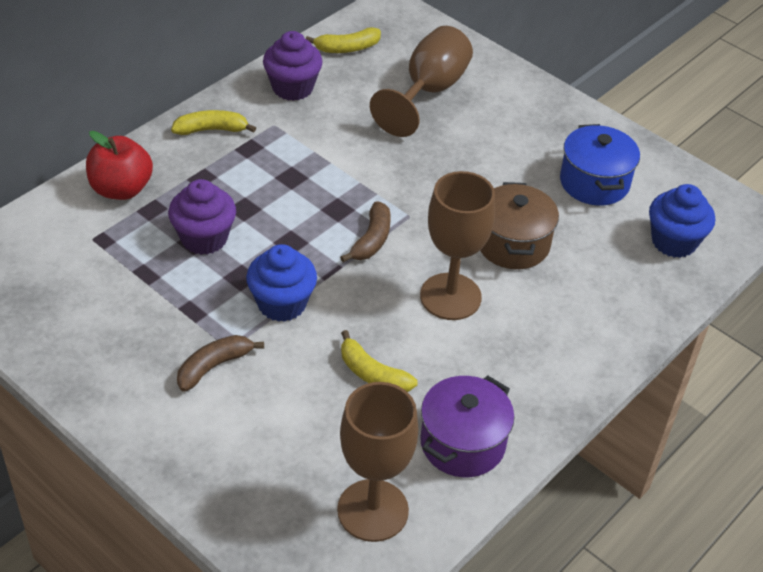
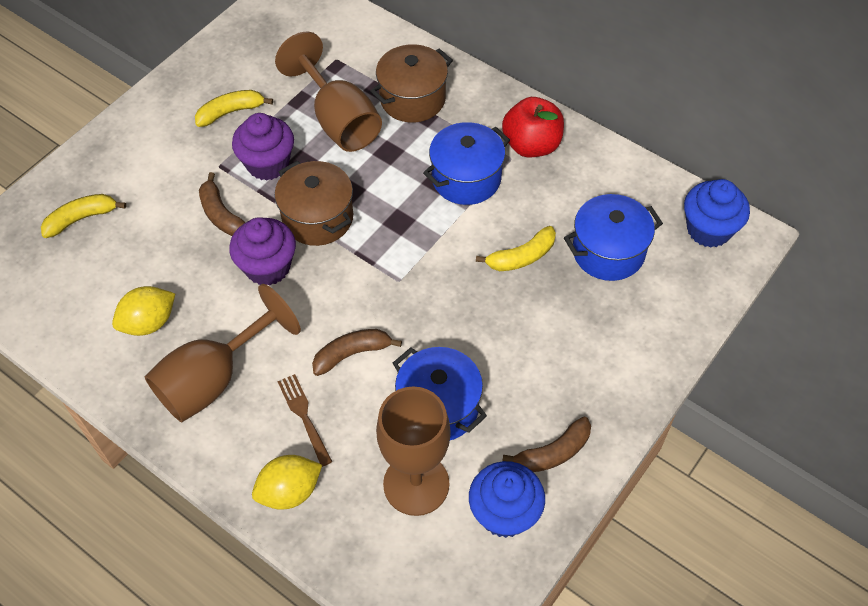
blue pot: [560,124,640,206] = 1 -> [393,347,487,440] [423,122,510,205] [564,194,663,281] = 3
brown banana: [177,335,264,391] [340,201,390,262] = 2 -> [199,172,245,236] [312,329,402,376] [503,416,591,472] = 3
brown fork: none = 0 -> [277,374,332,467] = 1
brown pot: [480,182,559,269] = 1 -> [275,161,353,246] [370,44,453,123] = 2
purple pot: [420,376,514,477] = 1 -> none = 0
yellow lemon: none = 0 -> [112,286,175,336] [252,455,322,510] = 2

